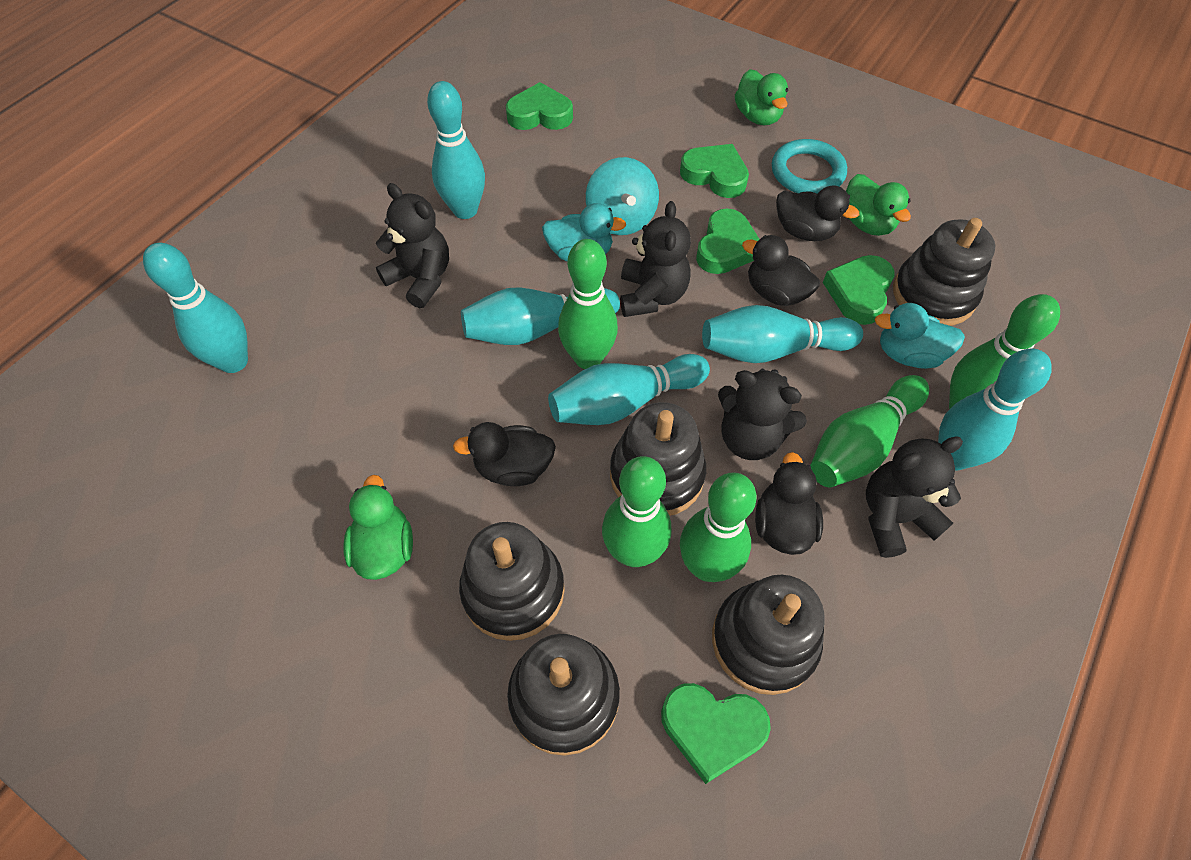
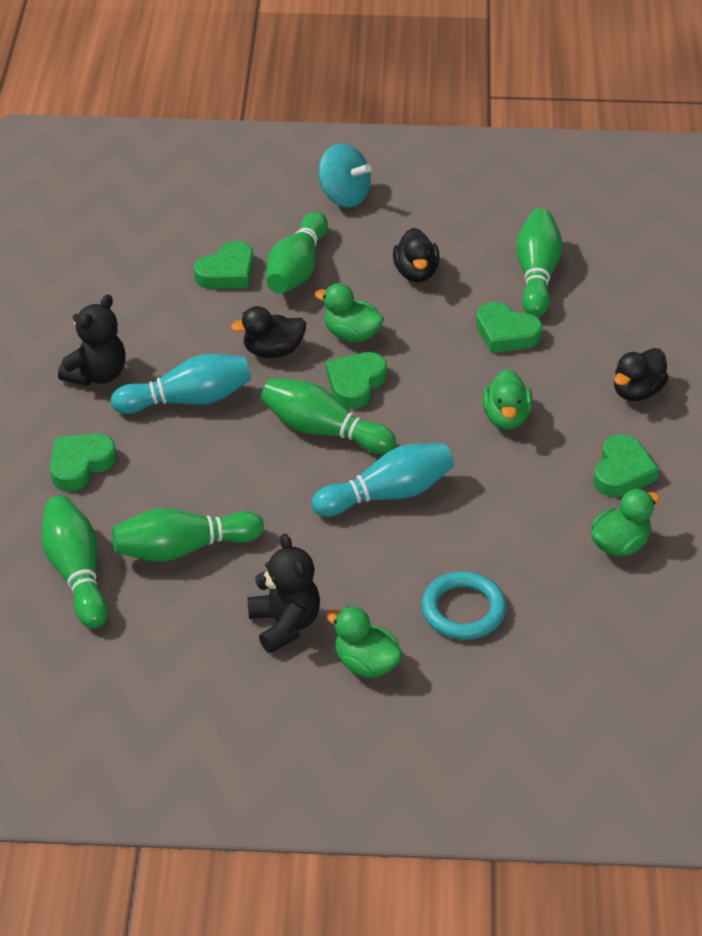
black duck: [453,422,556,486] [742,235,820,306] [755,452,823,555] [776,186,859,241] = 4 -> [231,306,306,358] [393,228,440,282] [614,348,669,401] = 3
black stacking toy: [459,522,565,641] [507,634,620,756] [610,402,706,516] [712,575,824,695] [893,218,996,326] = 5 -> none = 0
black teddy bear: [376,183,449,308] [620,201,691,317] [718,369,807,460] [866,436,963,558] = 4 -> [58,294,126,386] [247,534,320,653] = 2
green duck: [343,475,413,580] [735,69,788,125] [846,174,911,236] = 3 -> [315,283,384,342] [326,606,402,678] [482,369,533,430] [591,489,660,557] = 4
turquoise bowling pin: [143,243,248,373] [427,81,485,219] [461,287,620,345] [548,354,710,425] [702,305,863,363] [938,348,1052,471] = 6 -> [111,354,251,414] [312,443,454,517] = 2
turquoise duck: [542,203,626,261] [875,303,965,369] = 2 -> none = 0

